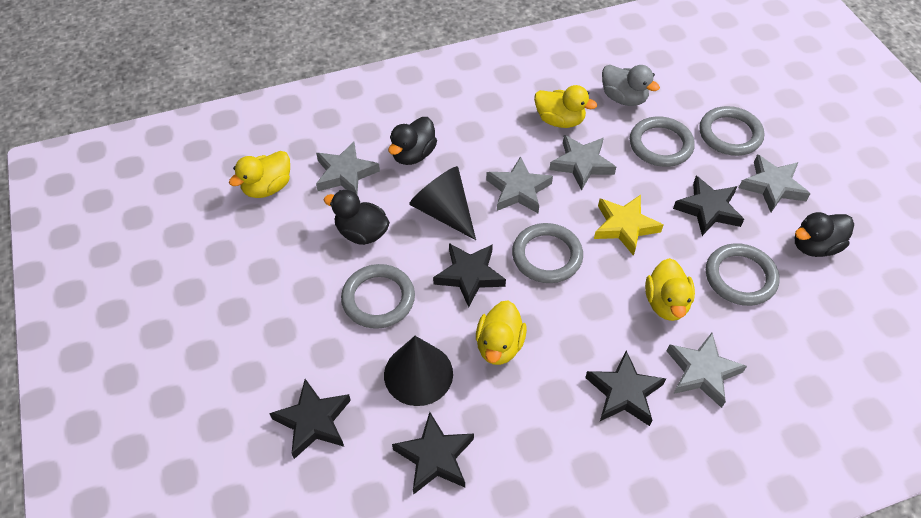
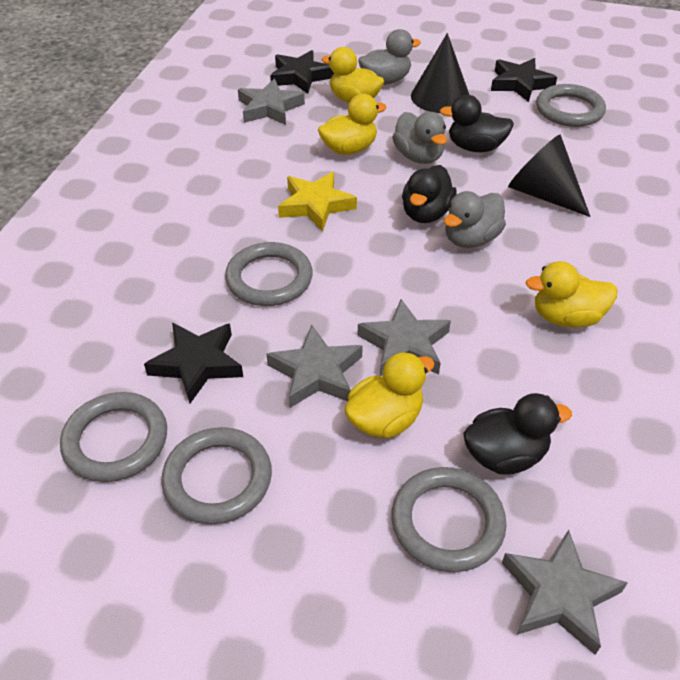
black star: [269,379,351,459] [392,412,474,494] [433,243,506,307] [585,351,666,426] [673,176,744,236] = 5 -> [144,323,243,403] [270,50,334,94] [491,58,557,102] = 3
grey duck: [602,65,660,106] = 1 -> [358,29,421,85] [392,112,447,164] [444,191,506,248] = 3
grey star: [316,142,380,195] [486,156,553,213] [549,135,616,191] [667,333,747,408] [739,154,810,212] = 5 -> [238,79,305,125] [267,325,363,408] [358,299,451,376] [502,530,628,655] = 4

